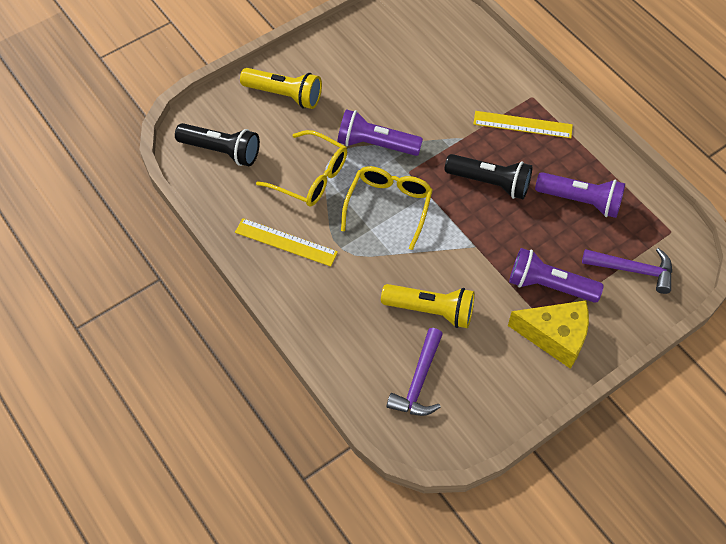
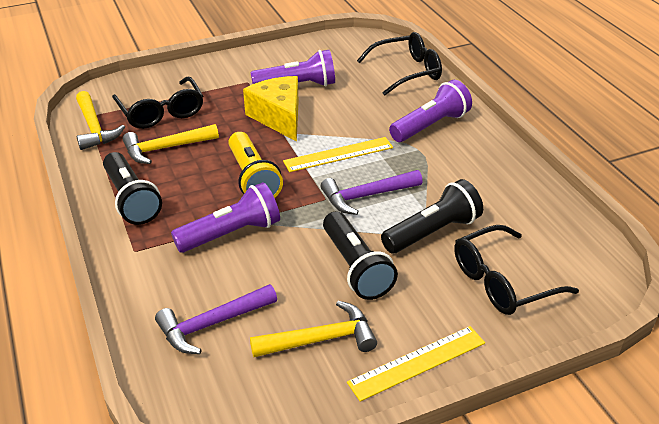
black flashlight: [175,123,260,166] [445,154,532,199] = 2 -> [103,152,162,225] [323,212,398,300] [381,179,483,254] = 3
black glasses: none = 0 -> [112,77,203,129] [357,32,442,95] [454,225,579,315] = 3
yellow flashlight: [240,68,322,109] [381,284,475,328] = 2 -> [228,132,283,198] = 1
yellow glasses: [256,130,347,207] [341,166,433,250] = 2 -> none = 0
yellow hammer: none = 0 -> [76,91,125,150] [123,124,219,164] [250,301,377,357] = 3

